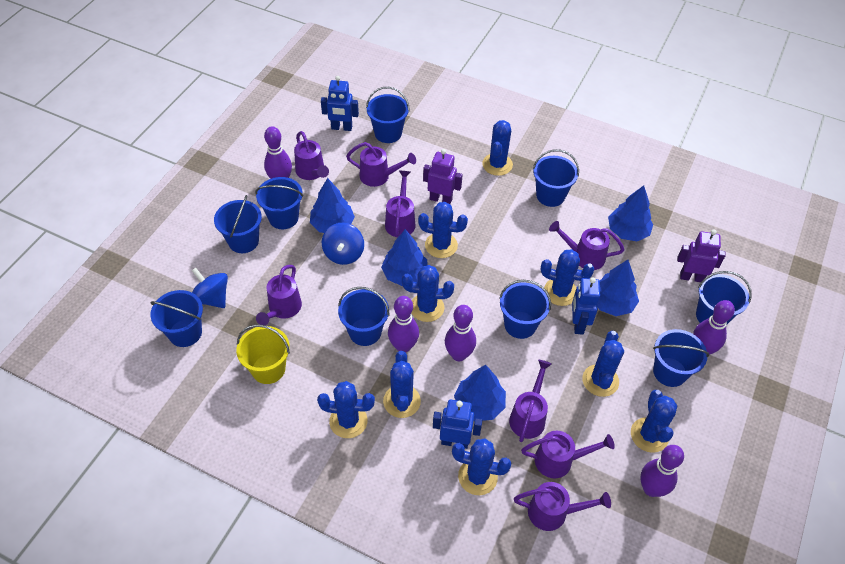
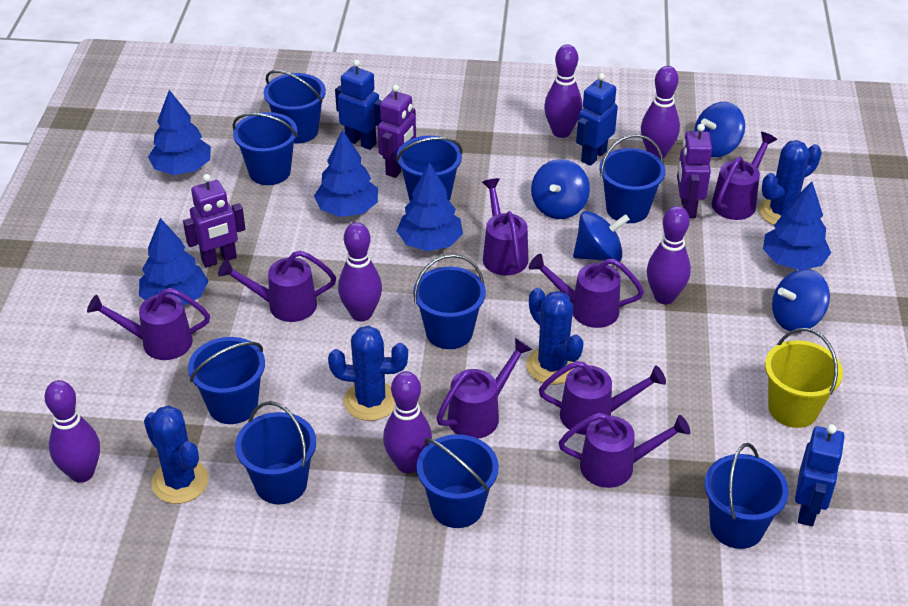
blue cactus: [317,381,375,438] [383,351,421,418] [402,265,454,322] [418,202,468,258] [452,438,511,495] [482,120,513,176] [541,249,594,306] [582,331,624,397] [631,390,677,453] = 9 -> [144,405,209,504] [328,326,408,421] [526,288,584,385] [759,140,822,225] = 4
blue spinning top: [192,268,228,308] [322,223,364,265] = 2 -> [531,159,590,219] [573,211,630,262] [694,102,745,157] [772,269,830,332] = 4
purple bowling pin: [264,126,292,179] [388,296,419,352] [445,305,476,361] [640,445,684,497] [693,300,735,355] = 5 -> [44,380,100,483] [338,222,382,322] [383,371,432,473] [544,44,582,138] [641,66,680,159] [647,206,691,304] = 6
purple robot: [423,149,463,204] [677,229,726,282] = 2 -> [183,174,245,268] [378,84,416,178] [677,124,712,218] = 3

